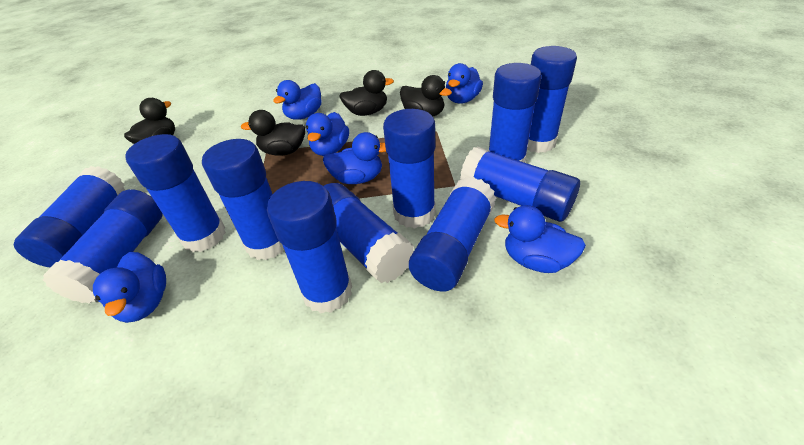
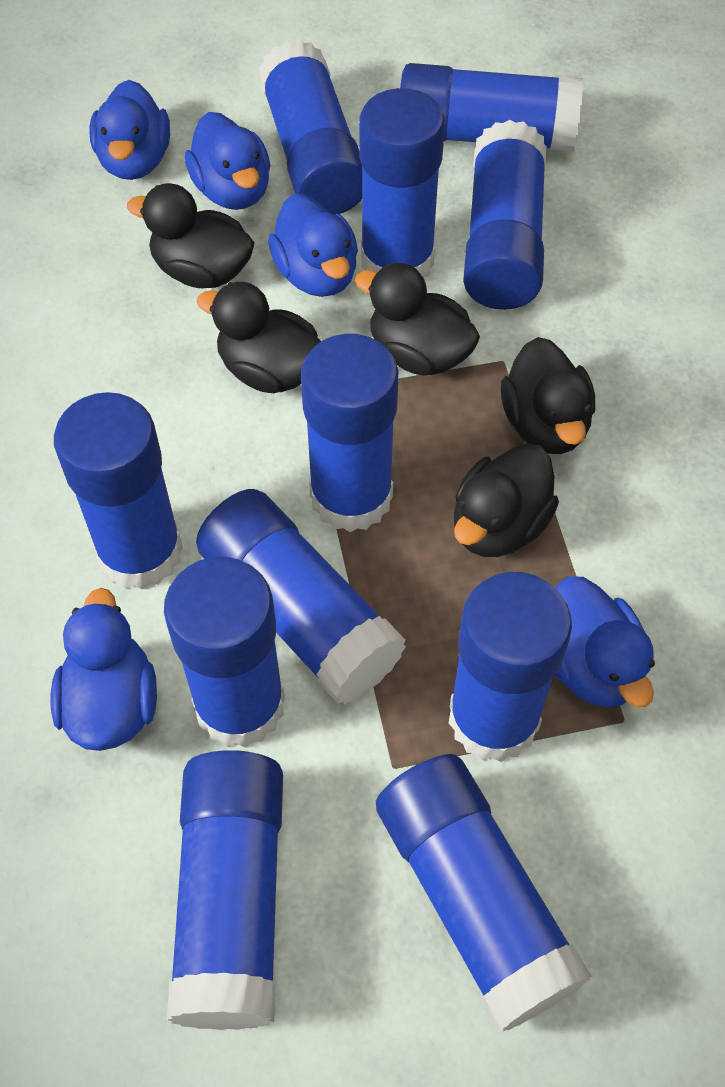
black duck: [124,98,175,144] [241,110,305,156] [339,70,394,116] [400,75,452,117] = 4 -> [127,183,255,288] [197,282,321,393] [355,263,480,376] [454,443,559,557] [501,337,595,454] = 5
blue duck: [93,252,166,323] [273,80,322,120] [306,112,349,156] [323,132,386,184] [446,63,483,104] [494,205,586,273] = 6 -> [51,588,157,751] [90,80,170,180] [185,112,270,210] [268,193,358,297] [555,576,655,708] = 5

